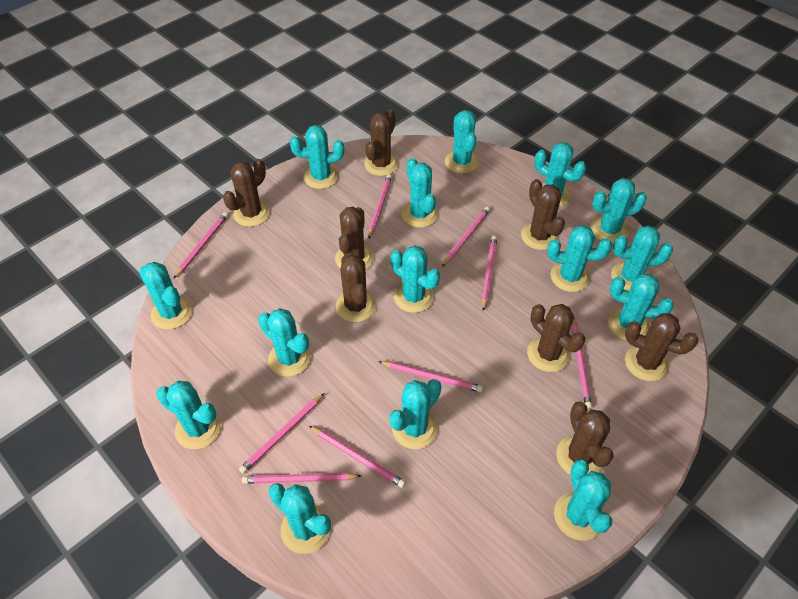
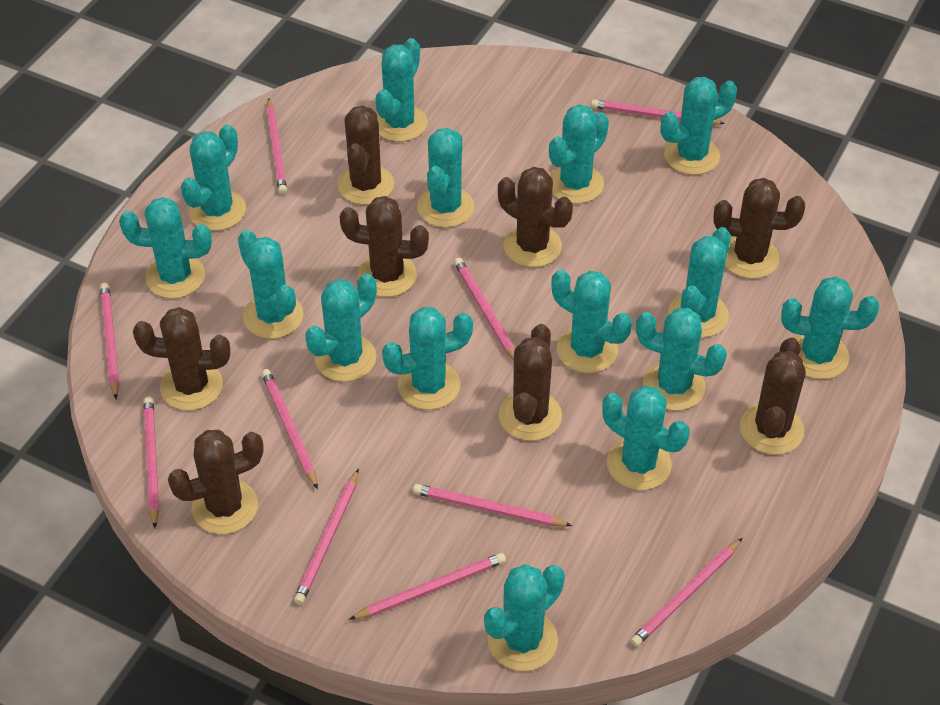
pink pencil: [173,212,228,279] [239,393,324,474] [242,472,361,484] [309,426,406,488] [368,174,392,238] [378,361,483,392] [442,207,490,267] [481,236,497,311] [572,318,592,409] = 9 -> [100,283,119,399] [144,396,159,528] [261,369,318,489] [266,98,287,194] [294,469,359,605] [349,553,506,620] [413,484,572,526] [454,258,515,360] [591,99,725,125] [630,538,743,647] = 10

